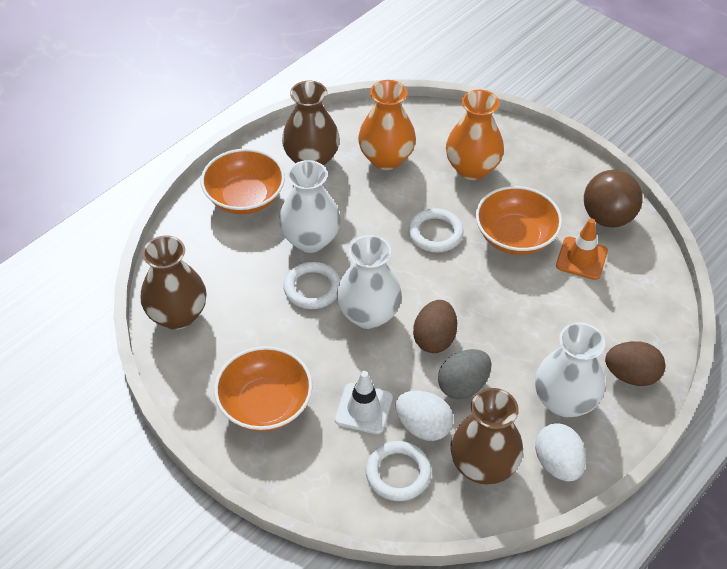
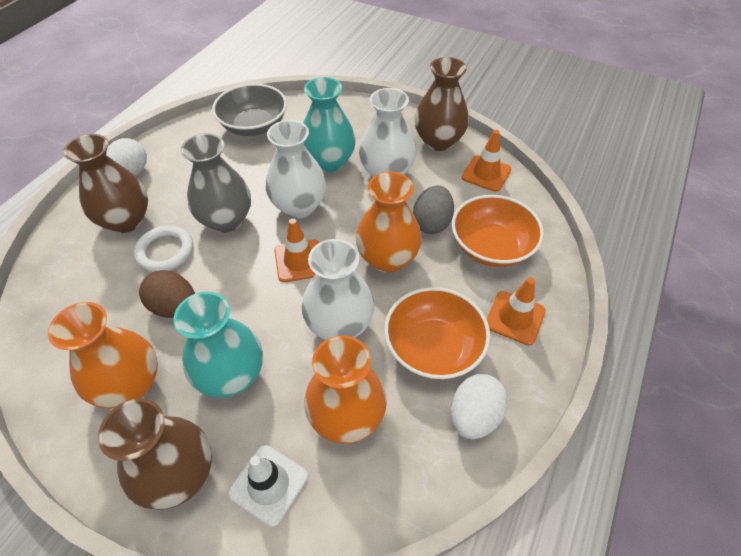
brown ball: [584,170,643,227] = 1 -> none = 0
brown egg: [413,300,457,353] [605,341,665,386] = 2 -> [139,270,195,318] = 1
grey bowl: none = 0 -> [212,83,287,136] = 1
grey vase: none = 0 -> [181,133,251,233] = 1
orange bowl: [201,149,285,214] [214,346,313,432] [476,186,562,255] = 3 -> [384,287,490,380] [452,195,544,267] = 2
orange traffic cone: [556,218,608,280] = 1 -> [274,218,319,282] [462,130,511,192] [487,277,545,346] = 3
orange vase: [358,80,416,170] [446,90,504,180] = 2 -> [48,302,158,409] [304,335,387,444] [356,172,422,273] = 3
turquoise vase: none = 0 -> [173,292,263,398] [303,77,356,173] = 2
white ring: [283,262,340,309] [366,441,431,501] [408,208,464,253] = 3 -> [134,226,193,272] = 1

